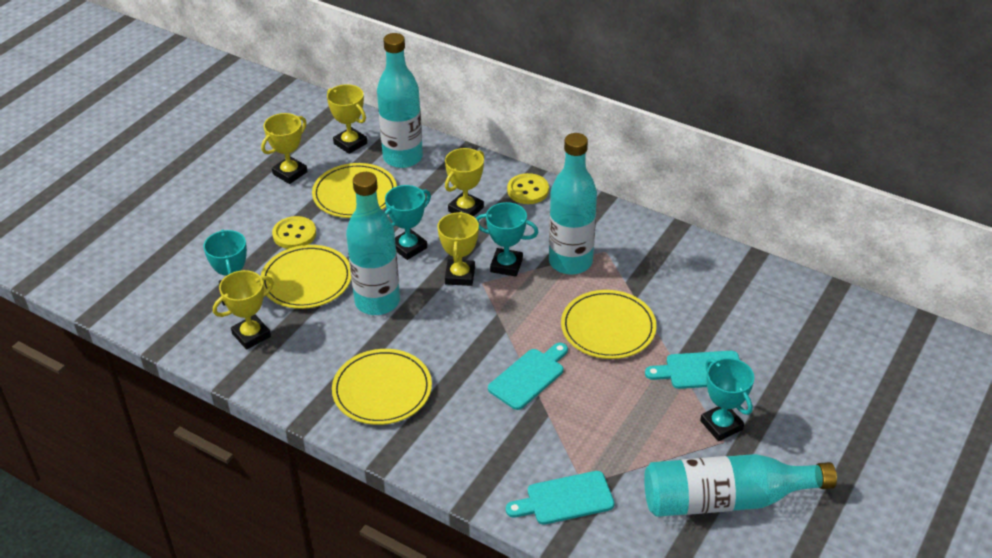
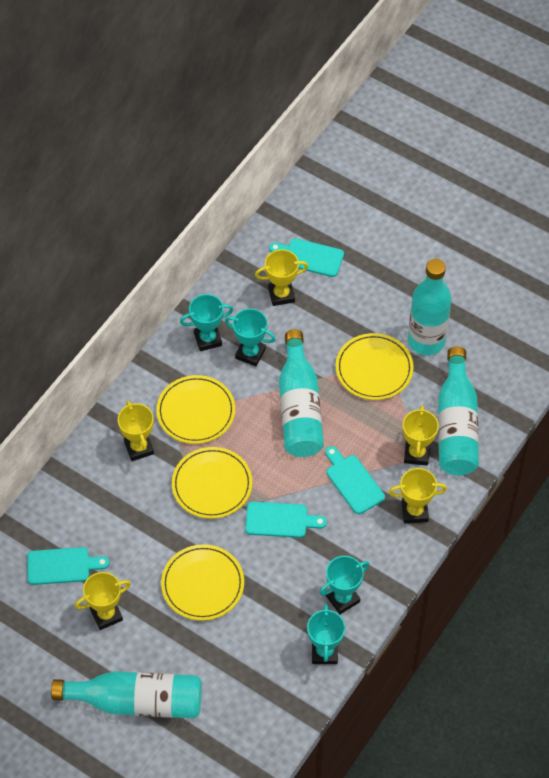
turquoise cutting board: [488,343,568,410] [506,471,615,525] [645,351,740,389] = 3 -> [27,547,109,585] [245,502,327,538] [269,238,344,277] [325,446,385,514] = 4
yellow button: [272,216,316,249] [507,173,549,204] = 2 -> none = 0

